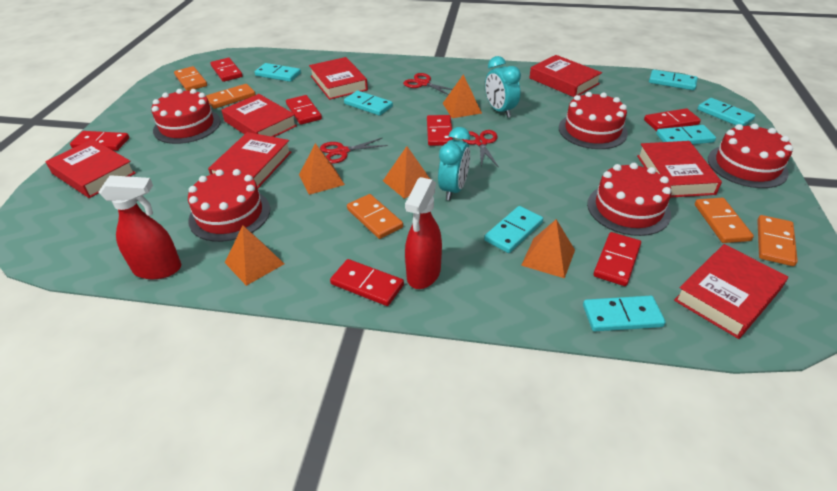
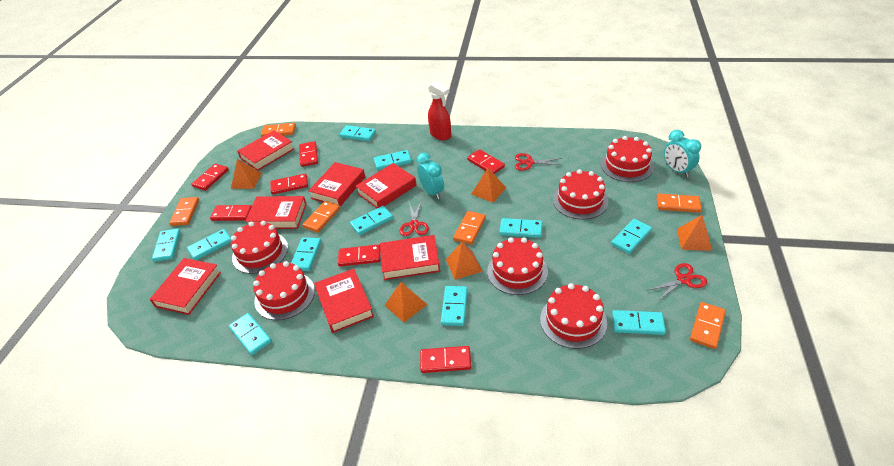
orange domino: [174,66,207,91] [206,84,256,109] [347,194,403,239] [695,198,754,243] [757,215,798,266] = 5 -> [169,197,199,226] [261,123,296,137] [302,201,340,233] [453,211,486,245] [657,194,702,213] [690,302,726,349] = 6
red cake: [151,89,221,144] [188,169,270,242] [559,92,628,149] [587,163,672,236] [708,123,793,188] = 5 -> [231,221,288,274] [253,261,315,320] [487,237,548,295] [540,283,607,349] [553,169,608,219] [601,136,654,182] = 6
red spray bottle: [98,175,181,279] [405,177,442,289] = 2 -> [428,81,451,140] = 1
turquoise domino: [255,63,301,82] [344,91,393,116] [484,206,543,253] [583,296,666,331] [649,70,698,90] [656,125,716,144] [698,98,755,126] = 7 -> [152,228,181,262] [187,229,231,260] [229,313,272,355] [291,237,322,271] [339,125,376,141] [350,206,393,235] [374,150,412,170] [441,286,468,326] [499,218,543,238] [611,219,652,254] [612,310,666,335] = 11

